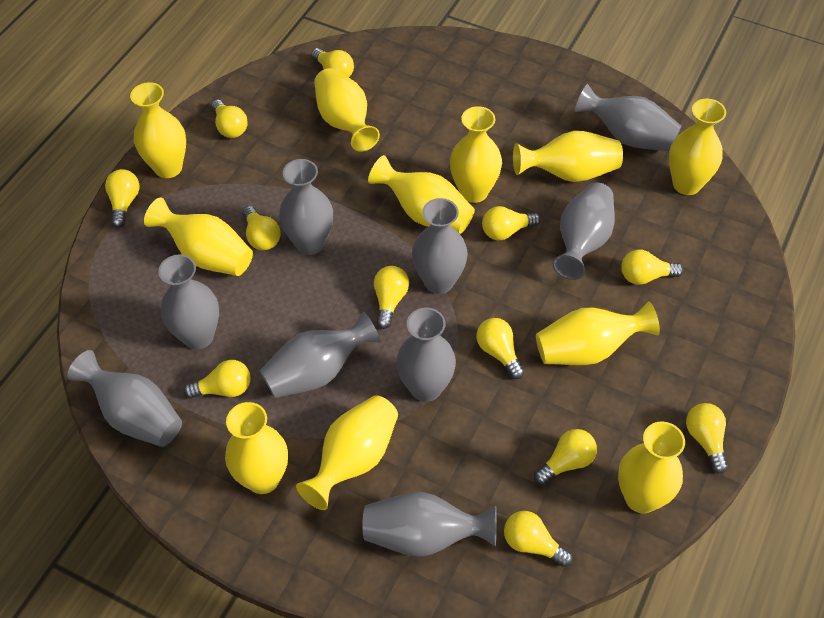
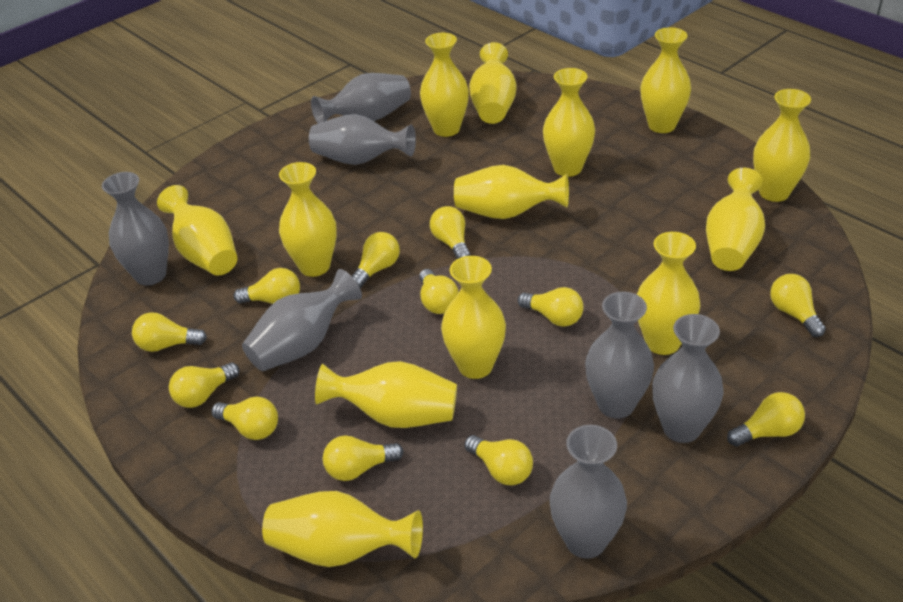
grey vase: [67,350,182,447] [158,255,219,350] [260,311,380,398] [279,159,333,255] [362,492,497,557] [396,308,456,402] [412,198,468,294] [552,182,615,280] [574,84,681,151] = 9 -> [102,172,169,286] [242,269,362,371] [309,114,416,165] [311,73,411,124] [550,425,627,559] [585,292,654,419] [652,314,724,443] = 7
yellow vase: [130,82,186,178] [144,197,253,276] [225,402,288,494] [296,395,398,510] [314,68,380,152] [368,155,475,234] [450,106,502,203] [513,131,623,182] [536,301,660,365] [618,421,685,513] [669,99,726,195] = 11 -> [157,185,237,275] [262,491,423,567] [279,162,337,277] [315,361,457,428] [420,33,469,137] [441,256,506,379] [454,165,569,219] [469,42,517,124] [543,68,595,177] [637,232,701,355] [640,27,691,133] [706,168,765,271] [753,89,811,202] = 13

